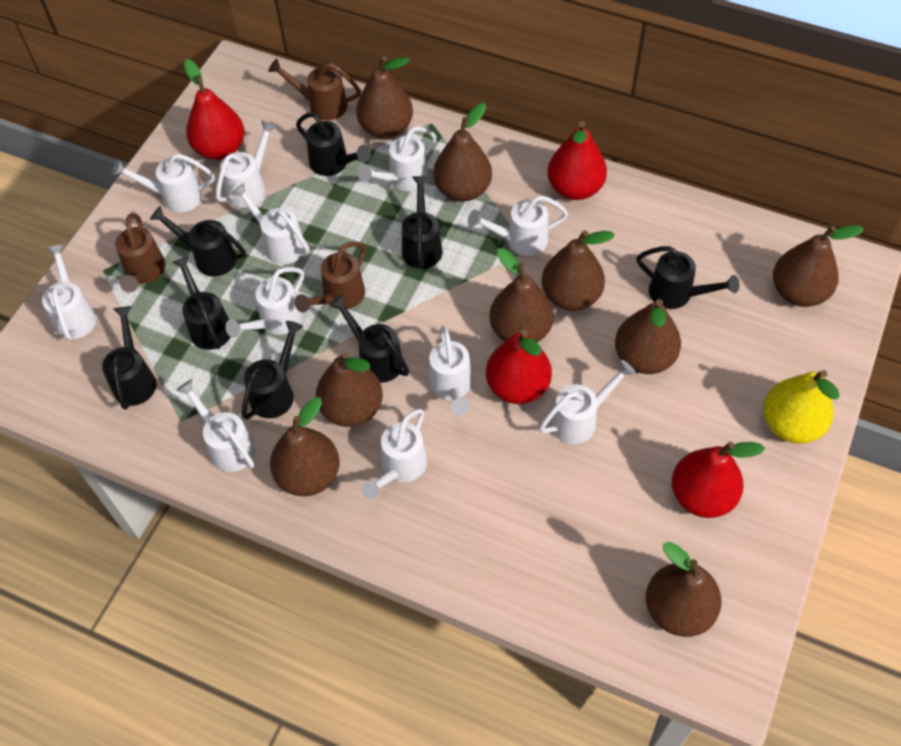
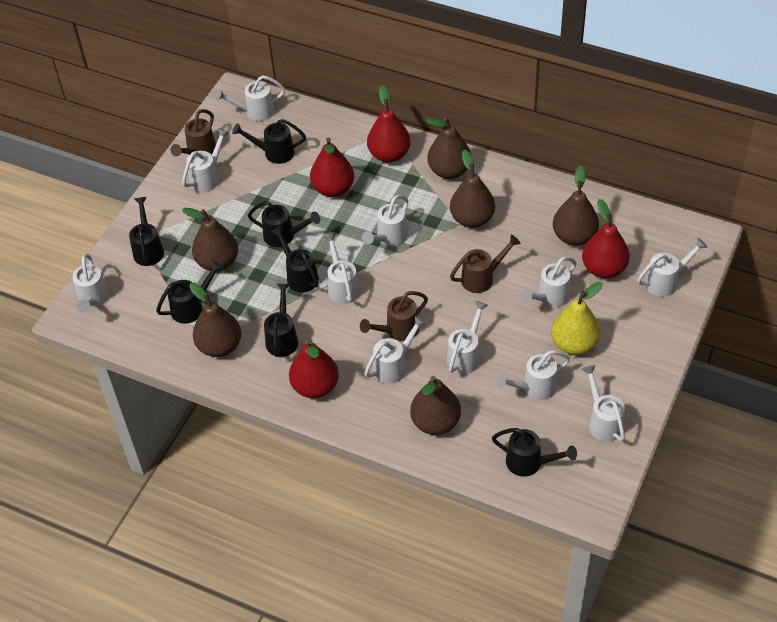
black watering can: [102,306,157,410] [150,206,246,277] [172,256,230,350] [242,321,303,419] [296,113,371,176] [329,294,409,383] [402,176,443,269] [636,246,740,309] = 8 -> [129,197,164,266] [156,260,223,324] [232,119,306,164] [248,201,320,247] [264,284,298,357] [271,226,319,293] [492,428,577,476] = 7
brown pear: [270,397,339,496] [316,351,383,427] [356,56,413,139] [433,103,492,202] [490,248,554,342] [542,230,615,311] [615,299,681,374] [646,542,722,637] [773,225,864,307] = 9 -> [182,208,238,271] [189,282,241,357] [410,376,461,435] [426,117,471,179] [450,149,495,228] [553,166,599,246] = 6

